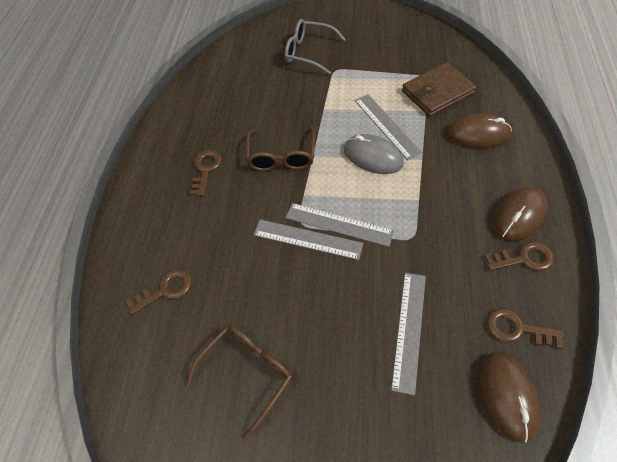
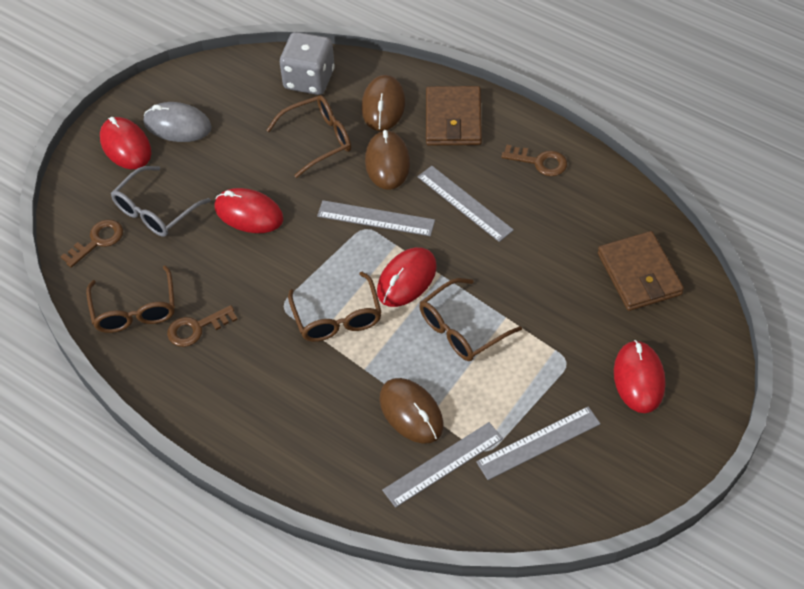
brown glasses: [186,325,292,440] [246,127,315,171] = 2 -> [86,265,175,333] [267,95,351,178] [288,272,382,342] [419,278,522,361] = 4
brown key: [126,269,192,315] [189,150,222,196] [484,241,554,271] [487,308,564,349] = 4 -> [60,219,123,268] [167,305,238,347] [501,145,567,176] = 3
brown wallet: [402,62,476,117] = 1 -> [426,86,482,146] [598,231,684,311] = 2
grey dice: none = 0 -> [280,32,335,95] = 1
red mouse: none = 0 -> [100,117,152,169] [214,188,284,233] [377,247,437,307] [614,340,665,413] = 4

